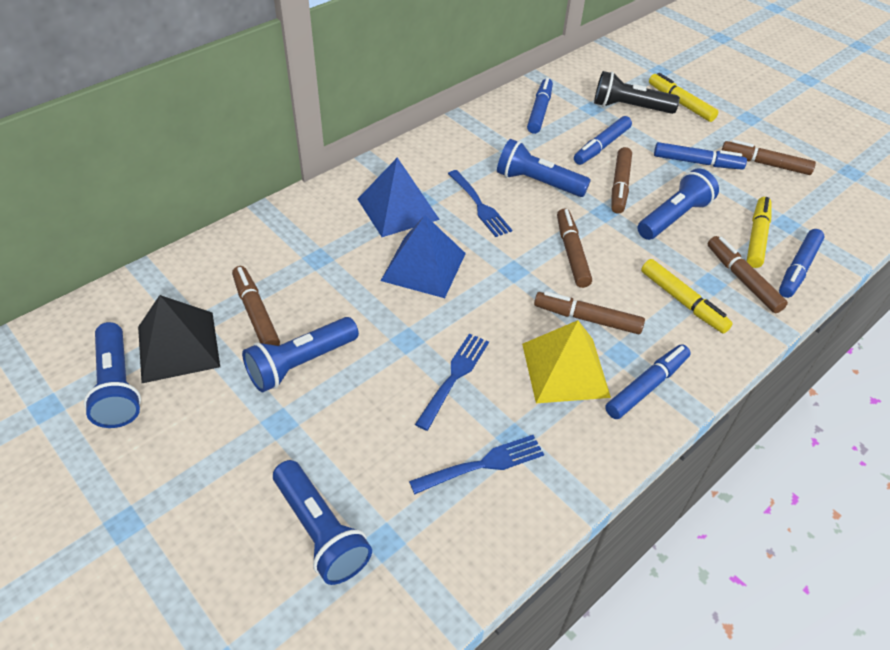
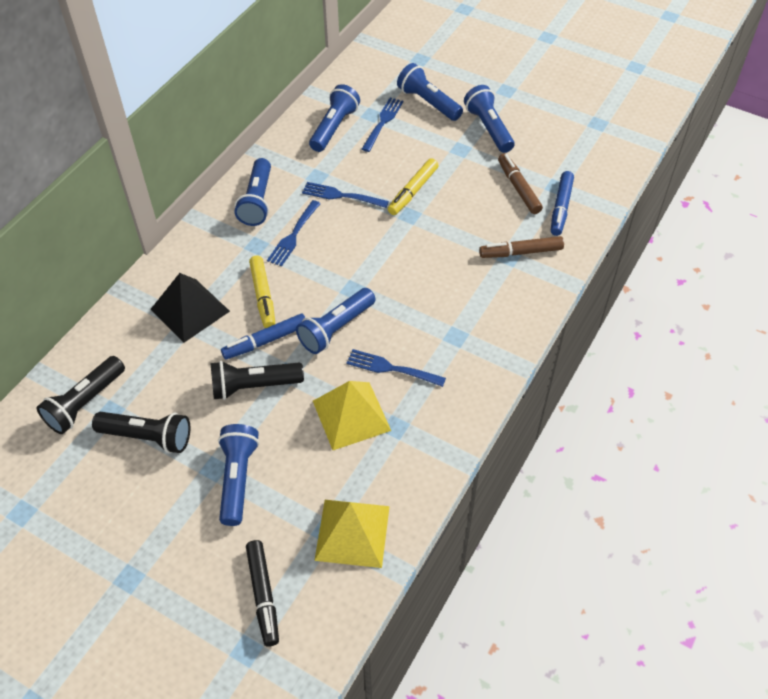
black flashlight: [594,71,680,114] = 1 -> [37,356,125,434] [92,412,190,453] [210,361,304,400] = 3
black marker: none = 0 -> [246,540,279,647] = 1
blue flashlight: [84,322,141,428] [242,317,359,392] [273,460,372,585] [497,139,591,197] [638,169,719,240] = 5 -> [218,424,259,526] [235,158,271,226] [296,288,376,354] [309,84,360,152] [397,63,463,121] [464,85,514,153] = 6
blue fork: [409,435,544,494] [415,333,489,431] [448,170,512,237] = 3 -> [267,200,321,267] [302,182,389,208] [347,349,446,387] [362,97,403,152] = 4
blue marker: [527,78,553,134] [574,116,632,165] [605,344,691,419] [654,142,747,170] [779,229,825,298] = 5 -> [221,313,306,360] [551,171,574,236] = 2
blue pyramid: [358,157,440,237] [381,215,466,298] = 2 -> none = 0
brown marker: [232,266,280,346] [534,291,645,334] [557,209,592,288] [611,147,632,214] [708,236,788,313] [722,139,816,175] = 6 -> [479,236,564,258] [498,153,543,214] = 2
yellow marker: [641,259,733,333] [649,73,718,122] [746,197,772,268] = 3 -> [249,256,275,328] [388,158,439,215] = 2
yellow pyramid: [522,320,611,403] = 1 -> [313,381,391,450] [314,500,390,568] = 2

